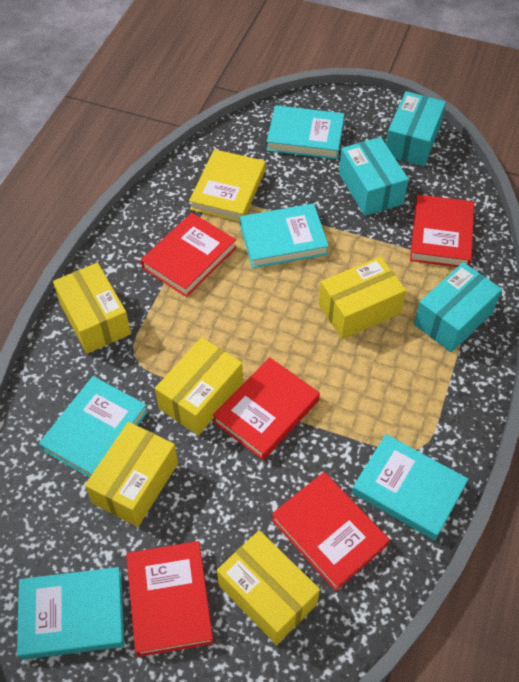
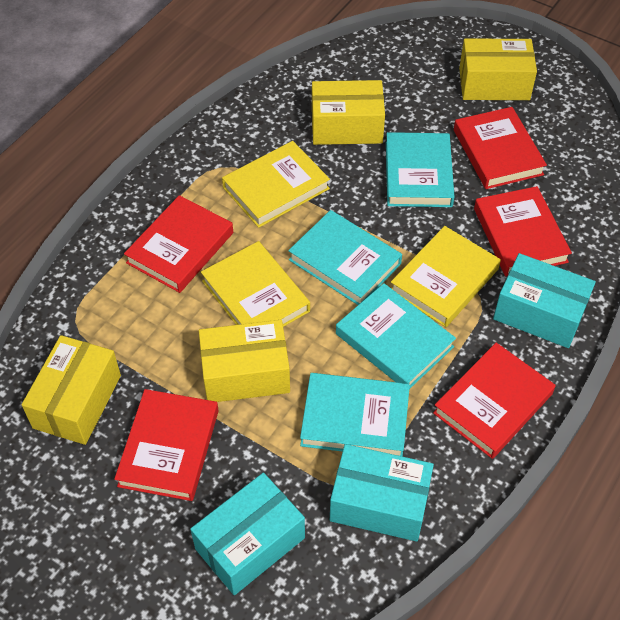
turquoise book: [17,567,124,660] [39,376,148,478] [240,204,329,268] [267,105,344,159] [352,434,468,541] = 5 -> [288,210,402,305] [300,373,410,457] [336,283,456,389] [386,132,455,207] = 4
yellow book: [189,149,266,222] = 1 -> [201,241,310,327] [222,141,330,228] [391,226,501,327] = 3
yellow box: [53,263,131,354] [85,422,178,527] [155,337,243,435] [217,530,320,645] [319,256,406,339] = 5 -> [22,335,121,445] [199,320,290,402] [312,80,385,145] [459,38,537,100] = 4

